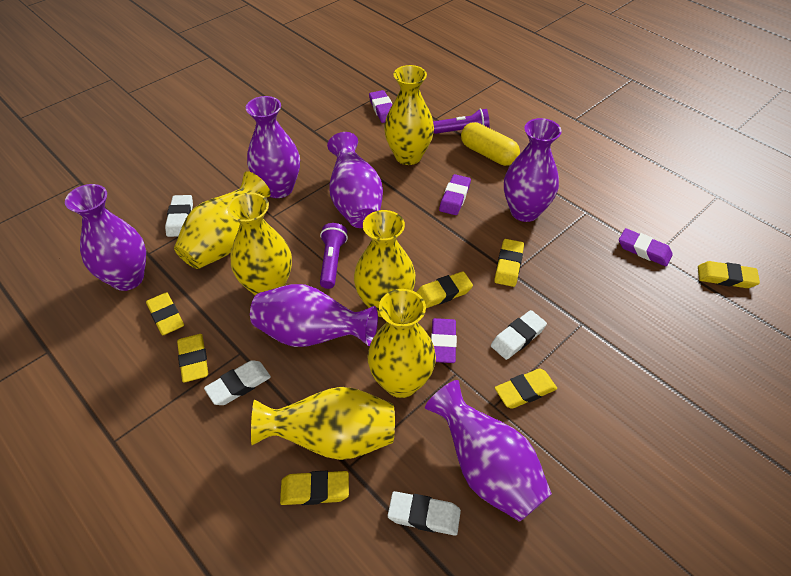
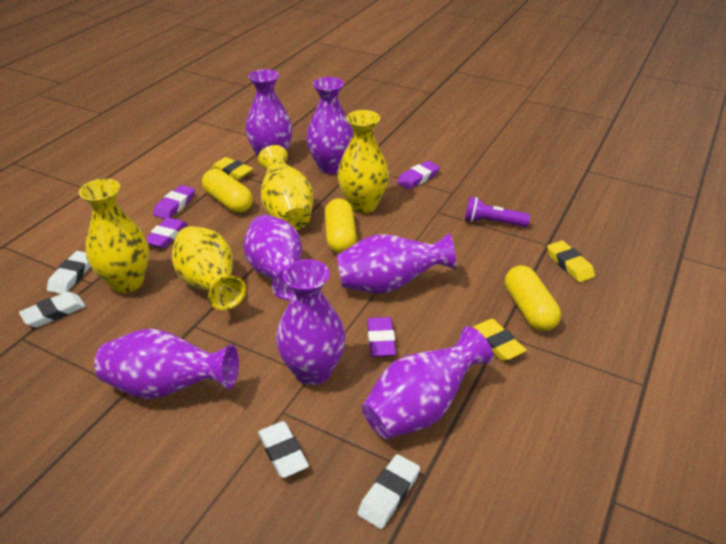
purple flashlight: [320,223,348,289] [433,109,490,134] = 2 -> [465,197,530,227] = 1
purple vase: [65,184,146,291] [246,96,300,198] [250,284,378,347] [327,132,383,228] [425,380,552,522] [504,118,562,222] = 6 -> [94,329,239,399] [244,215,302,300] [245,69,292,157] [276,259,346,385] [306,77,353,174] [337,233,456,294] [362,326,493,439] = 7
yellow capsule: [461,122,520,166] = 1 -> [202,169,253,213] [325,198,357,253] [505,265,561,331] = 3
yellow eraser: [146,292,184,335] [177,334,208,382] [280,471,349,505] [416,271,473,308] [494,239,524,287] [495,368,557,409] [698,261,760,288] = 7 -> [211,157,253,180] [473,319,527,361] [547,240,595,282] = 3
yellow vase: [174,171,271,269] [227,193,292,295] [251,387,395,460] [354,210,416,318] [368,289,436,398] [384,65,434,165] = 6 -> [79,178,149,293] [172,226,246,310] [258,145,313,230] [337,110,389,213] = 4

